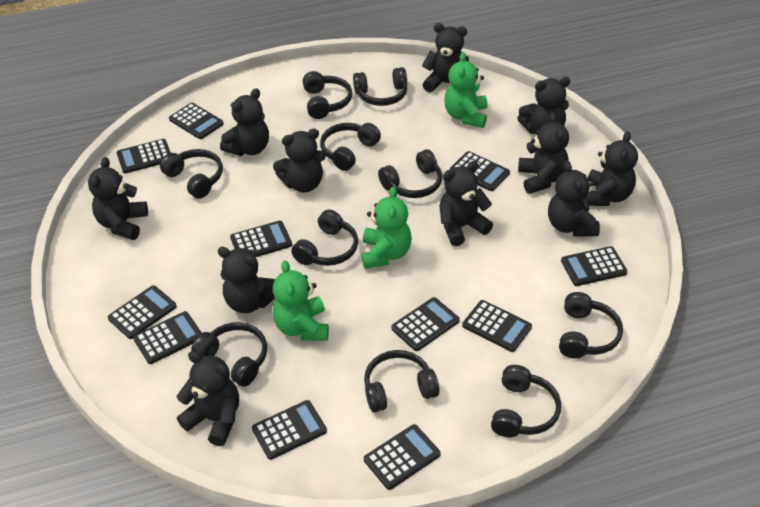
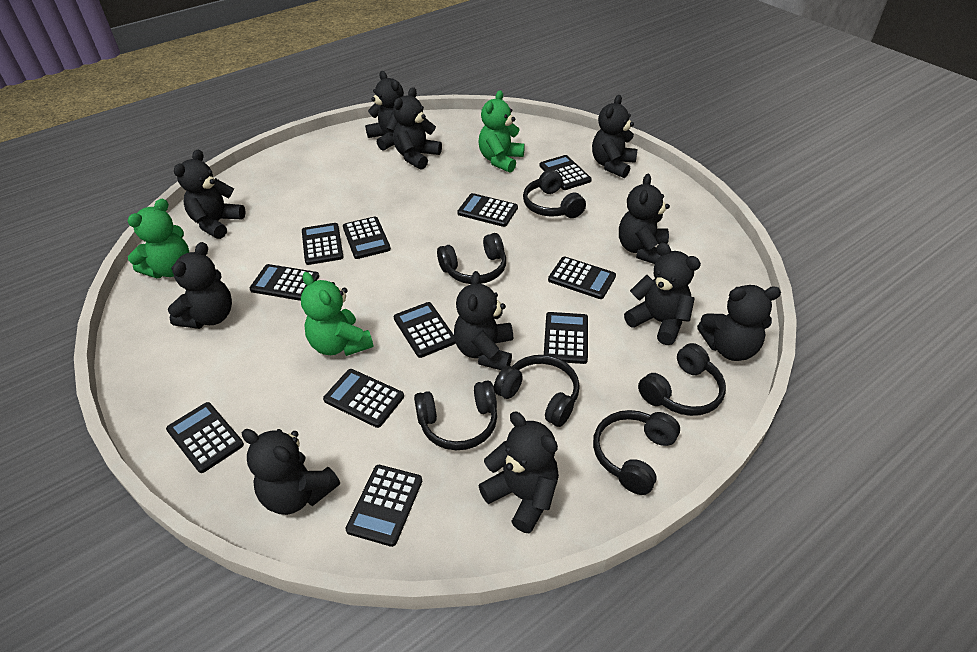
black headphones: [160,149,223,199] [191,322,267,387] [291,209,358,266] [303,71,352,119] [320,123,381,171] [353,67,407,106] [364,350,439,412] [378,149,442,198] [491,365,561,437] [559,292,623,358] = 10 -> [414,381,497,450] [437,233,506,284] [494,355,580,427] [523,169,586,218] [593,410,680,495] [638,343,726,416] = 6

